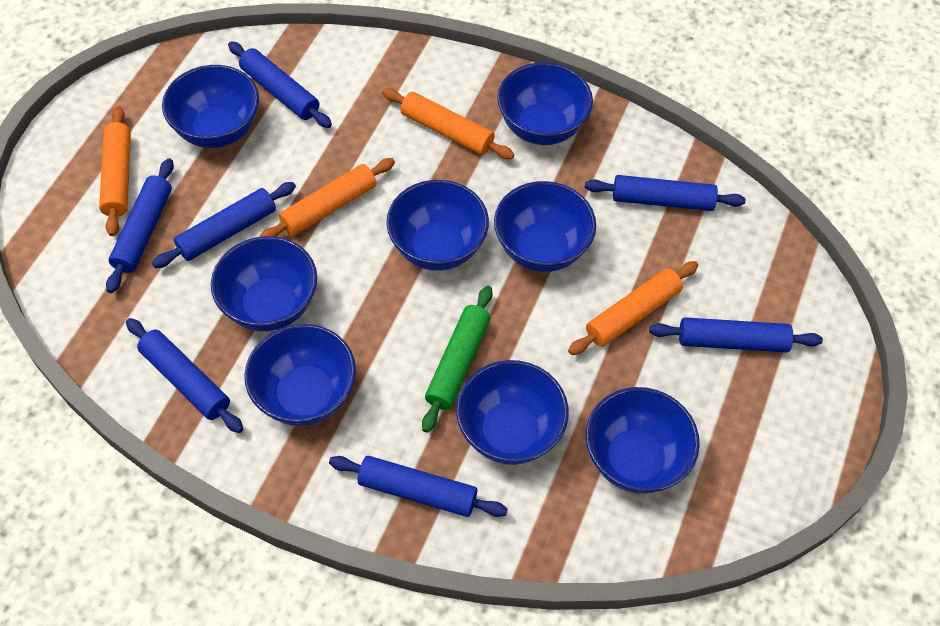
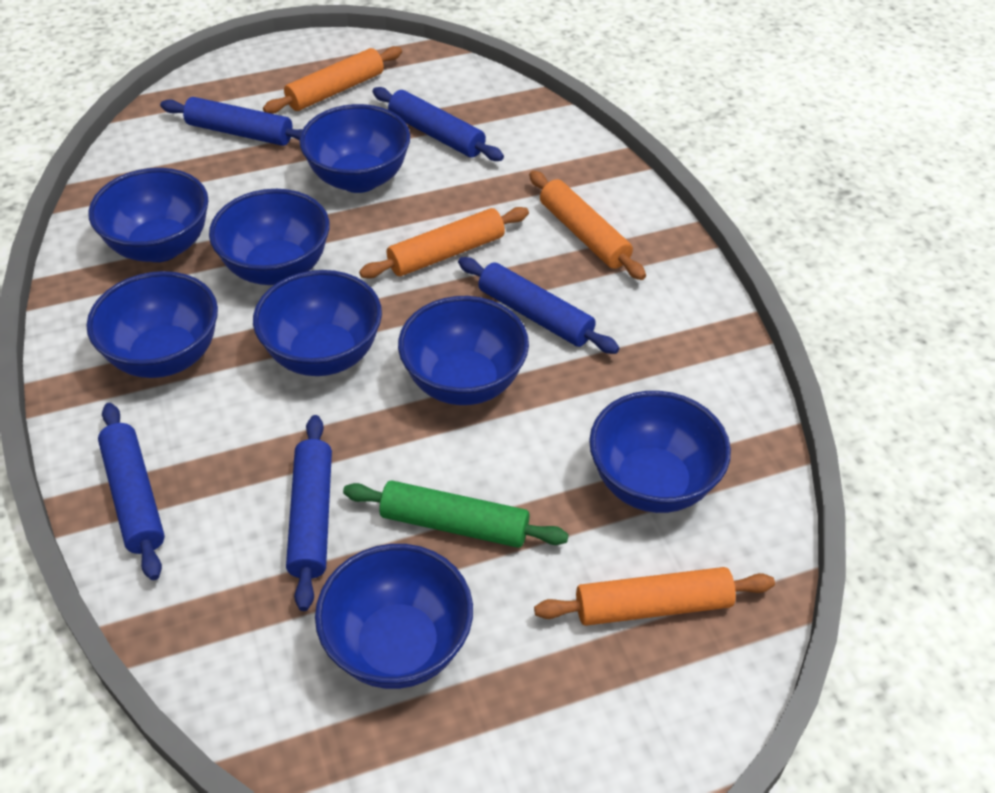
blue rolling pin: [106,158,174,293] [126,318,243,433] [152,182,296,268] [228,42,332,128] [329,456,508,517] [585,175,746,211] [649,317,823,352] = 7 -> [98,403,165,580] [160,97,303,146] [286,415,332,611] [372,87,504,161] [458,257,619,354] = 5

